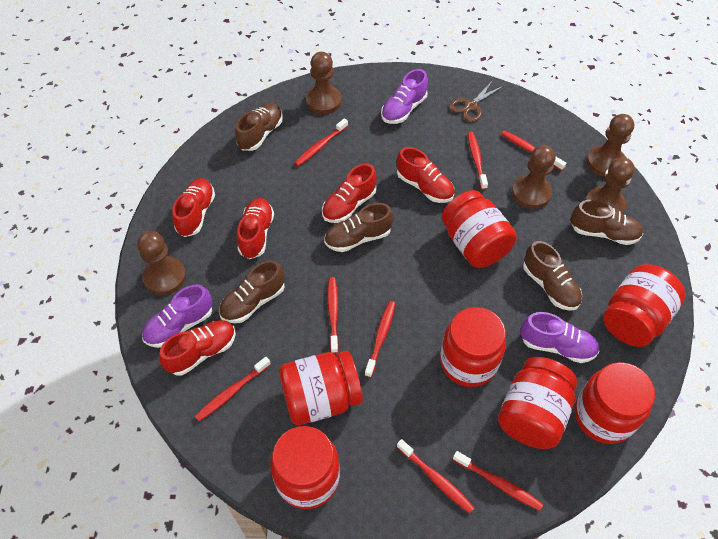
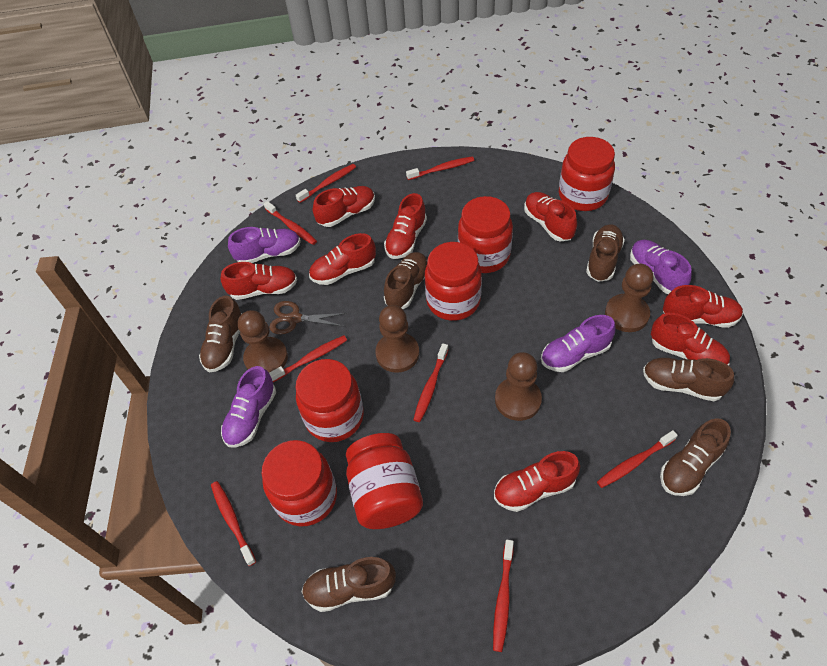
brown pawn: [137,231,186,295] [306,52,342,114] [512,145,556,209] [585,157,635,214] [587,114,634,177] = 5 -> [238,310,288,373] [375,305,419,373] [495,352,542,421] [605,264,654,332] = 4
brown shoe: [219,260,285,323] [235,103,283,151] [324,203,394,252] [523,241,582,311] [570,200,643,245] = 5 -> [199,296,242,372] [301,557,396,612] [384,252,427,309] [586,224,625,282] [643,358,734,401] [660,418,731,496] = 6
purple shoe: [142,285,212,348] [381,69,428,124] [520,312,600,363] = 3 -> [221,366,276,448] [228,227,301,263] [541,315,616,372] [630,240,692,294] = 4
red jar: [270,426,340,509] [279,351,363,425] [440,307,506,387] [442,190,517,268] [498,357,577,449] [575,362,655,444] [603,264,686,347] = 7 -> [261,440,337,526] [295,359,364,442] [346,433,423,529] [425,242,482,321] [458,196,513,273] [559,137,615,211] = 6
red shoe: [159,320,236,375] [172,178,215,237] [237,198,274,259] [322,164,377,223] [397,147,454,203] = 5 -> [221,262,297,300] [309,233,376,285] [313,186,375,227] [384,193,427,259] [494,451,580,512] [524,192,577,241] [651,313,730,366] [663,285,743,328] = 8

